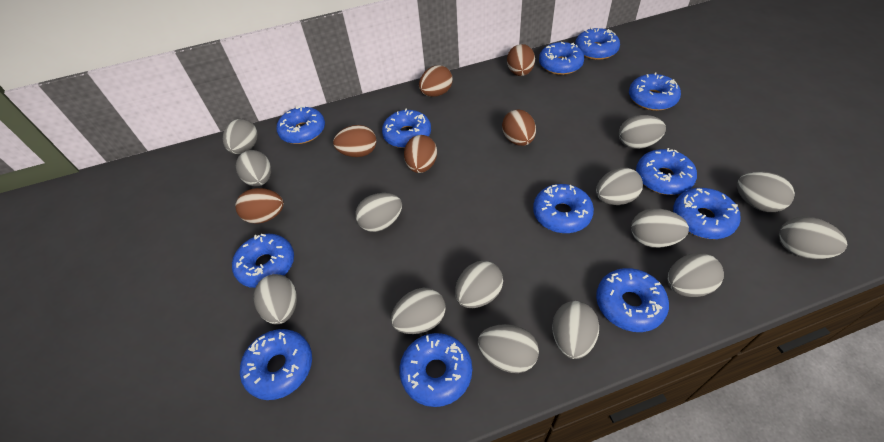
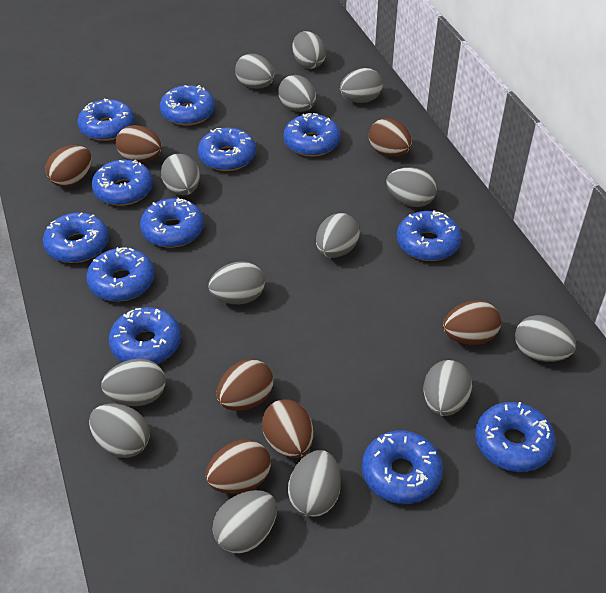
brown egg: [235,188,284,224] [333,125,376,157] [404,135,437,173] [419,65,453,97] [502,110,536,146] [507,44,535,76] = 6 -> [45,145,92,187] [116,125,162,162] [206,439,271,494] [216,359,273,411] [262,399,313,458] [369,118,412,157] [443,300,501,345] = 7

